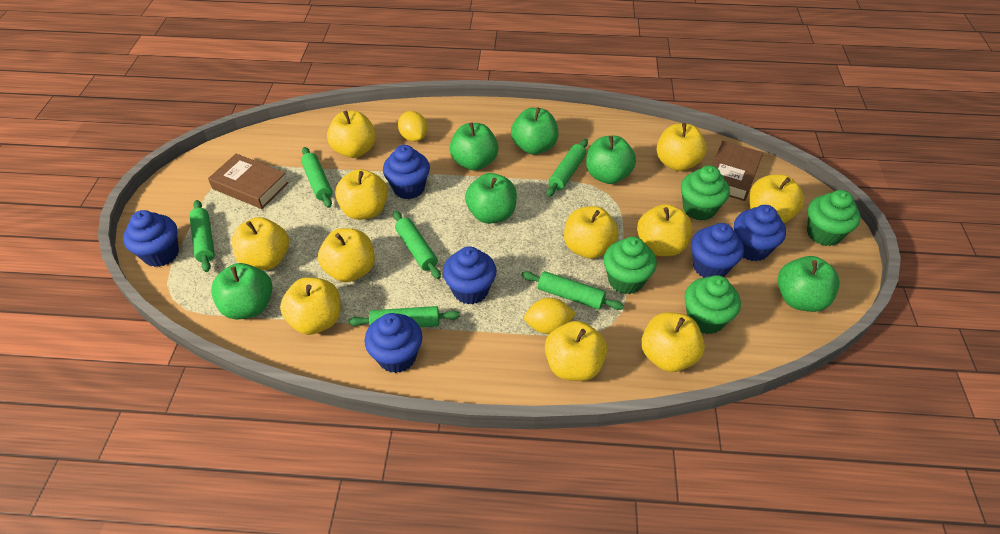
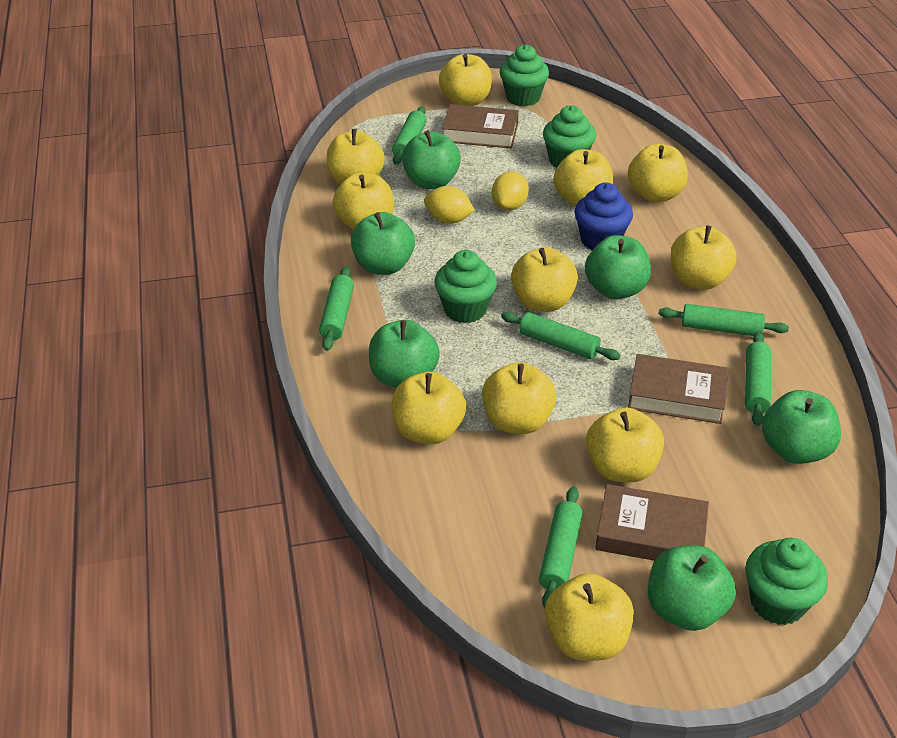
blue cupcake: [123,210,179,267] [364,313,423,373] [383,145,430,199] [443,246,497,304] [691,223,744,278] [734,205,786,261] = 6 -> [574,183,633,250] = 1
brown book: [208,154,289,209] [712,141,763,201] = 2 -> [442,104,519,149] [595,484,709,561] [628,354,728,424] = 3

